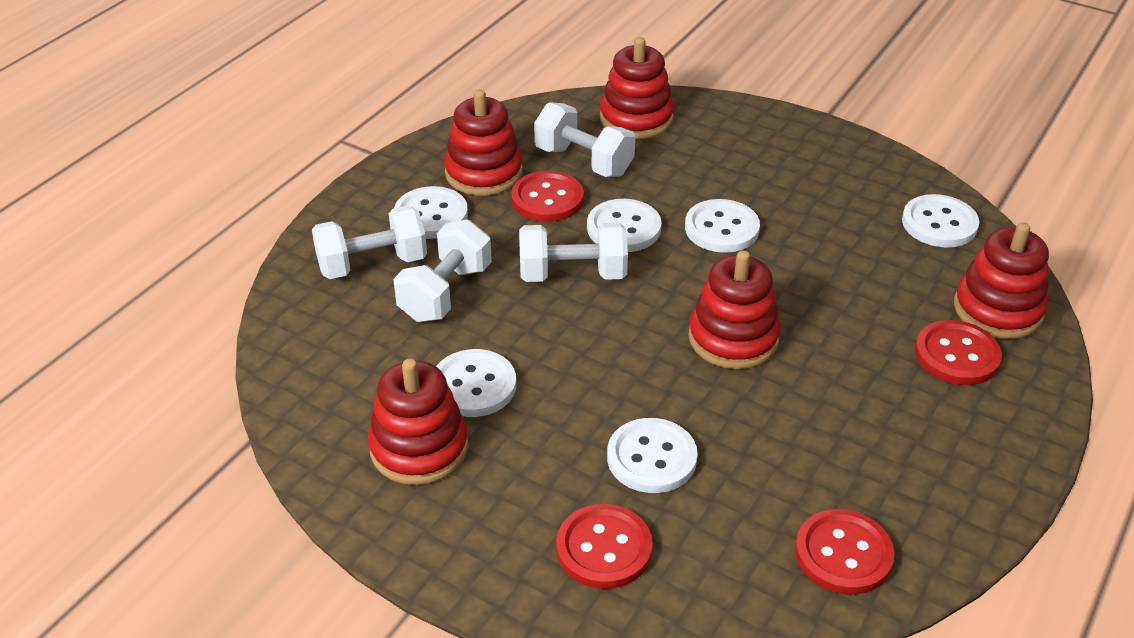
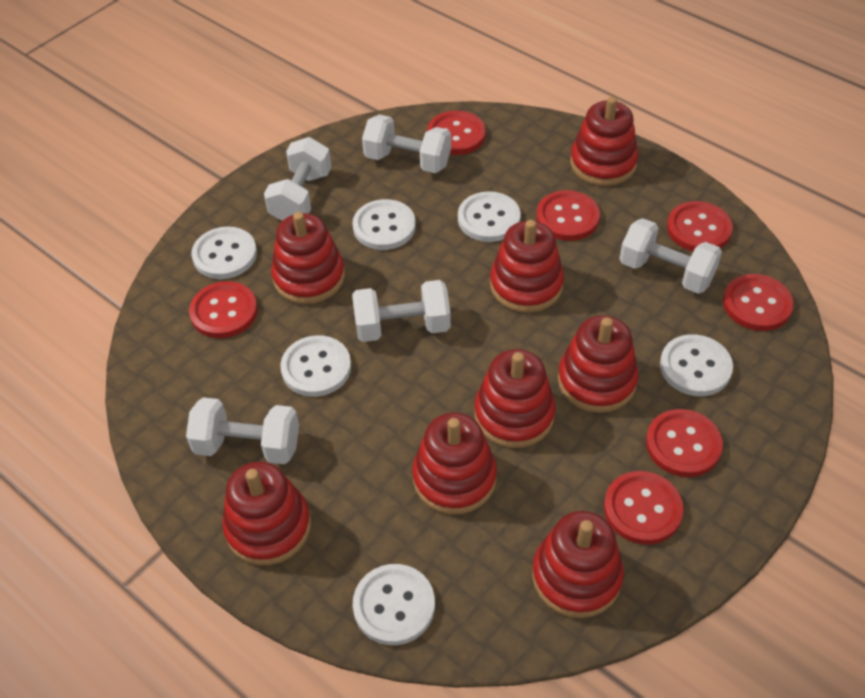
red button: [511,171,584,222] [556,504,653,589] [795,509,895,595] [915,320,1002,385] = 4 -> [189,281,258,338] [427,111,485,155] [536,190,600,241] [604,471,684,544] [646,409,723,477] [667,201,733,251] [723,274,794,331] = 7
red stacking toy: [368,359,468,485] [444,90,523,196] [600,37,674,139] [688,250,781,369] [954,222,1049,339] = 5 -> [222,462,311,565] [271,212,345,304] [412,412,497,514] [474,349,556,448] [490,220,564,313] [532,511,624,618] [558,315,638,413] [570,97,638,186] = 8
white dumbbell: [312,205,427,279] [393,219,492,322] [519,223,628,282] [534,102,635,177] = 4 -> [186,397,299,464] [264,137,331,221] [352,280,451,342] [362,114,451,173] [619,218,722,294] = 5

